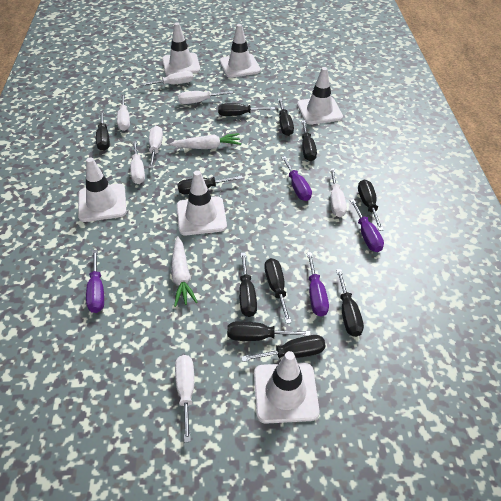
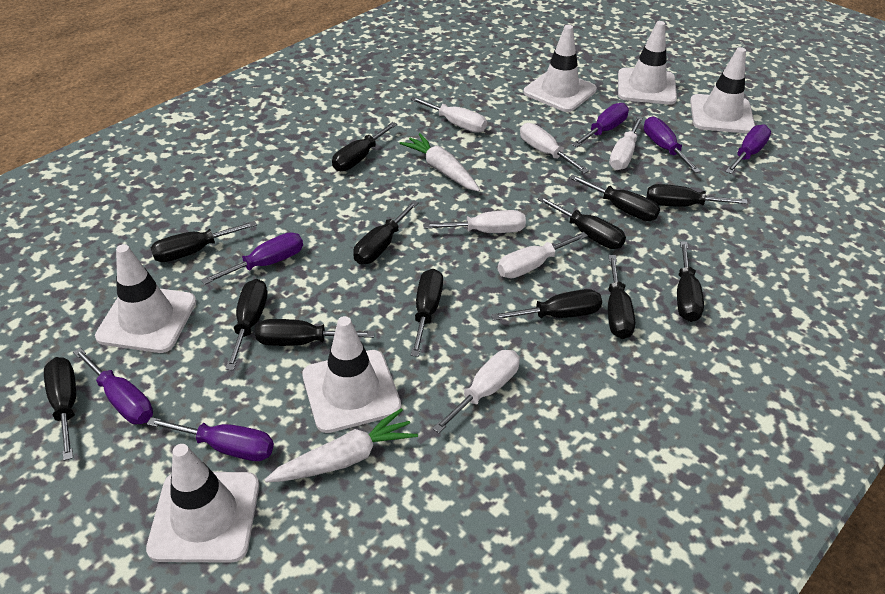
black screwdriver: [96,112,110,151] [177,175,243,194] [218,103,275,116] [227,321,311,341] [239,253,257,317] [241,335,326,362] [265,258,292,324] [278,98,294,136] [301,120,317,161] [336,269,364,337] [358,180,383,231] = 11 -> [44,357,76,461] [150,221,257,262] [226,279,267,370] [255,319,375,346] [332,122,397,171] [353,200,419,264] [411,269,443,357] [491,289,602,321] [537,196,626,249] [569,174,660,221] [608,255,635,339] [647,184,748,207] [677,241,704,322] = 13
purple screwdriver: [86,250,104,313] [281,156,312,201] [307,252,329,317] [350,199,384,252] = 4 -> [73,348,153,424] [147,417,274,461] [201,232,303,285] [572,103,629,147] [644,117,701,173] [725,125,771,174] = 6
white screwdriver: [117,94,130,131] [130,141,145,184] [140,71,193,86] [149,126,163,168] [175,355,194,443] [178,91,233,104] [330,168,347,217] = 7 -> [410,96,487,133] [423,210,526,233] [432,350,520,433] [497,232,588,278] [520,123,589,174] [609,117,643,170] = 6

